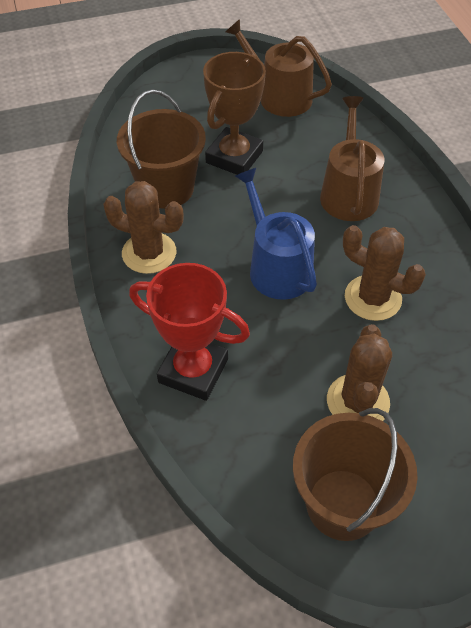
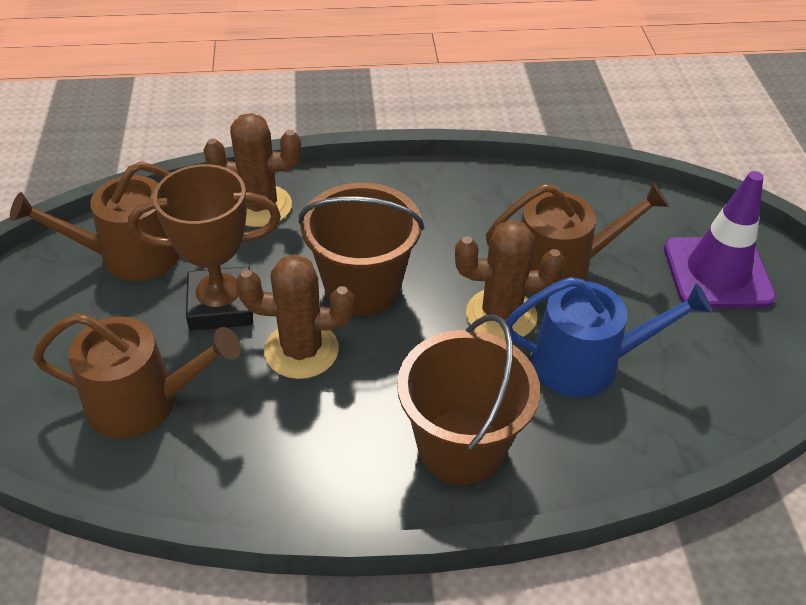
brown watering can: [225,19,332,117] [320,96,384,221] = 2 -> [10,162,180,281] [33,313,241,439] [486,182,669,297] = 3
purple traffic cone: none = 0 -> [664,171,776,308] = 1
red trophy: [129,263,250,401] = 1 -> none = 0

